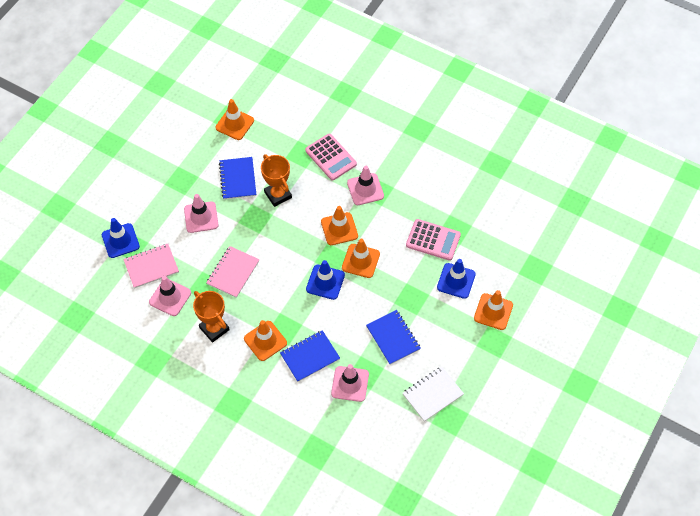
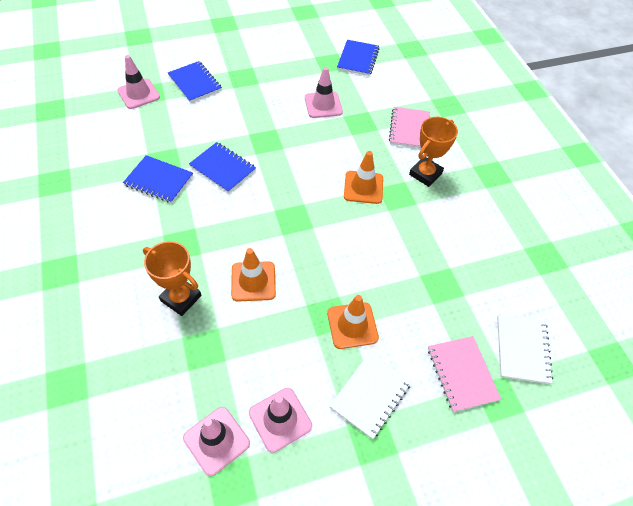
blue notebook: [219,157,256,200] [280,330,340,382] [366,310,421,365] = 3 -> [123,155,193,203] [168,61,222,102] [189,142,256,193] [337,40,379,76] = 4
blue traffic cone: [102,218,140,258] [306,260,345,300] [437,259,476,299] = 3 -> none = 0
orange traffic cone: [215,99,254,140] [244,320,287,361] [321,206,358,245] [342,238,380,278] [474,290,513,330] = 5 -> [231,248,276,302] [327,295,379,349] [344,151,383,204] = 3
pink calculator: [305,134,357,181] [406,219,461,261] = 2 -> none = 0
white notebook: [403,367,464,422] = 1 -> [330,353,411,439] [497,315,553,384] = 2

